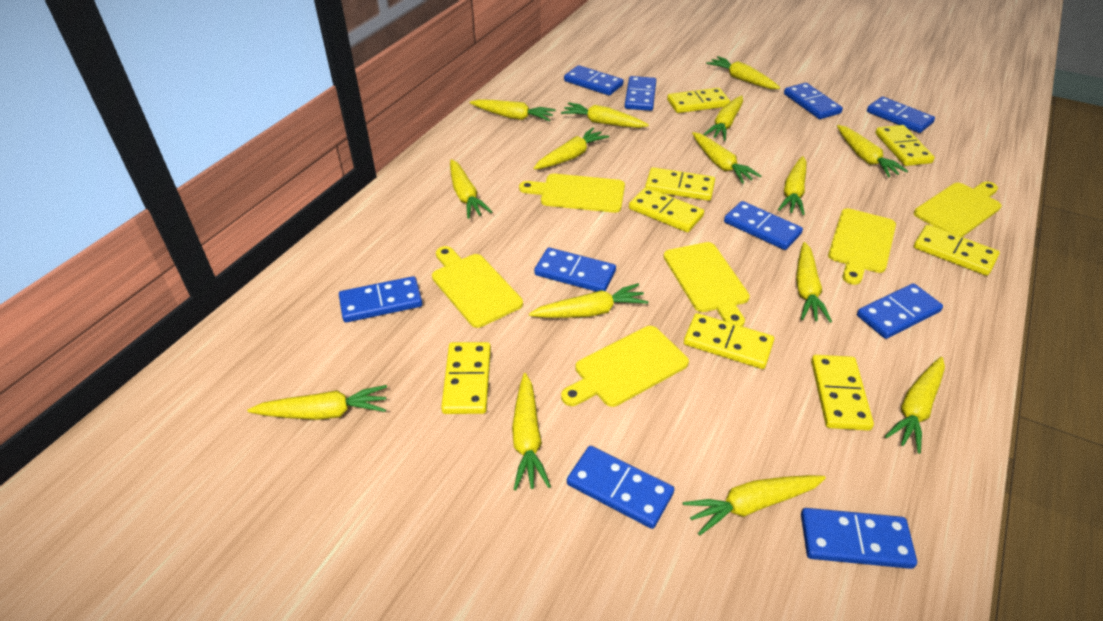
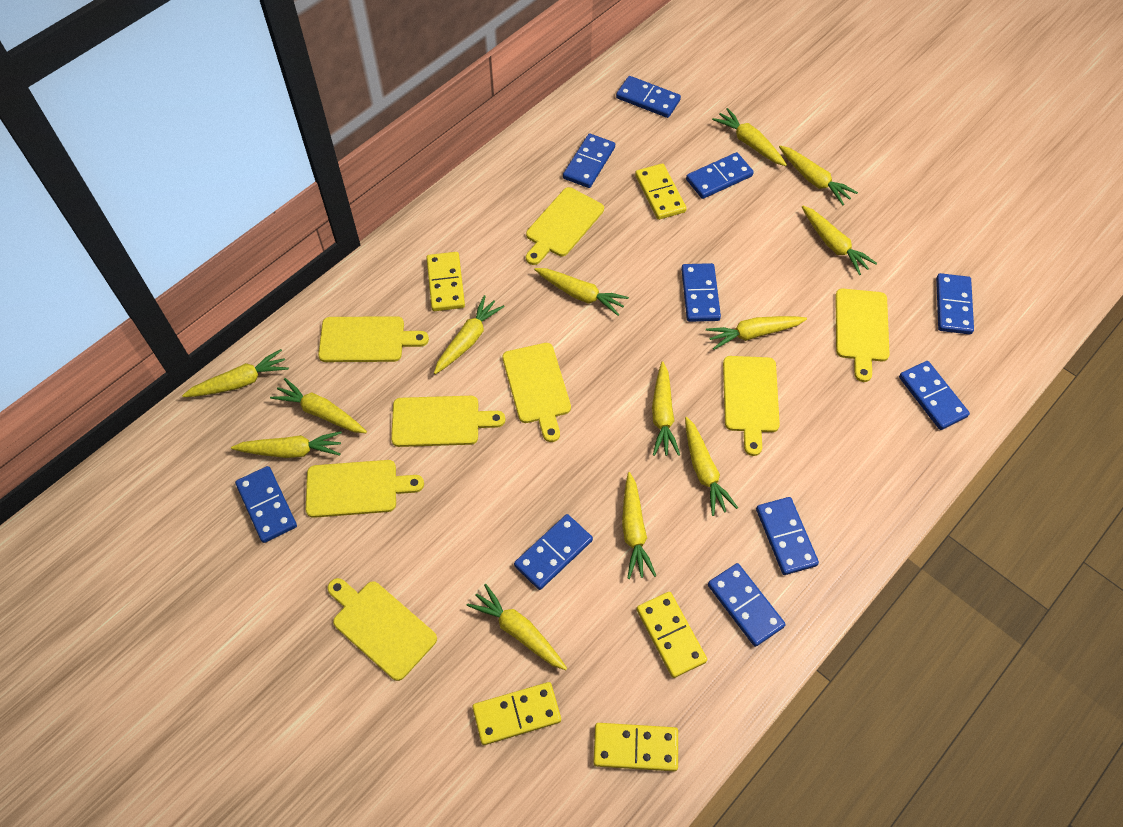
yellow carrot: [248,385,387,420] [450,159,492,219] [470,99,556,121] [512,373,551,490] [529,283,648,318] [534,128,609,170] [561,102,649,128] [683,475,826,536] [692,132,761,184] [703,95,743,141] [706,56,780,89] [778,156,807,215] [796,242,832,323] [837,125,908,177] [885,357,945,454] = 15 -> [182,349,289,397] [231,431,342,458] [270,378,367,433] [434,295,505,374] [467,584,567,670] [534,268,629,316] [622,472,656,579] [652,361,680,456] [685,417,738,516] [706,316,807,350] [712,108,787,166] [779,146,858,205] [802,206,877,275] = 13
yellow cutting board: [432,246,523,328] [519,174,625,213] [561,326,689,407] [664,242,750,327] [828,208,896,285] [914,181,1002,237] = 6 -> [306,460,424,518] [318,316,429,362] [328,578,437,681] [391,396,506,447] [502,343,571,442] [526,187,604,265] [723,356,780,456] [835,289,890,382] = 8
yellow domino: [441,342,491,414] [629,187,704,232] [645,167,715,201] [667,88,730,113] [684,313,774,369] [811,355,874,431] [875,125,935,166] [914,225,1000,276] = 8 -> [426,252,465,311] [472,682,561,745] [593,723,678,771] [635,163,687,220] [637,592,707,678] = 5

